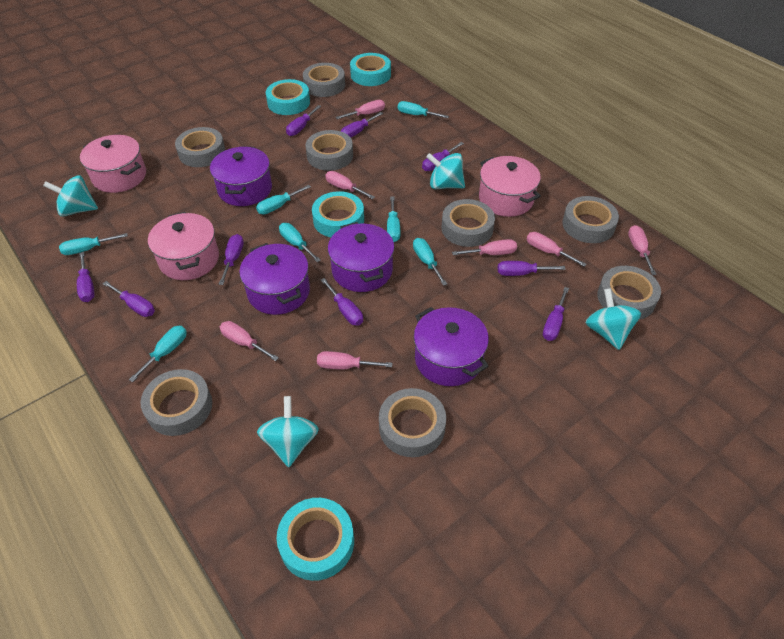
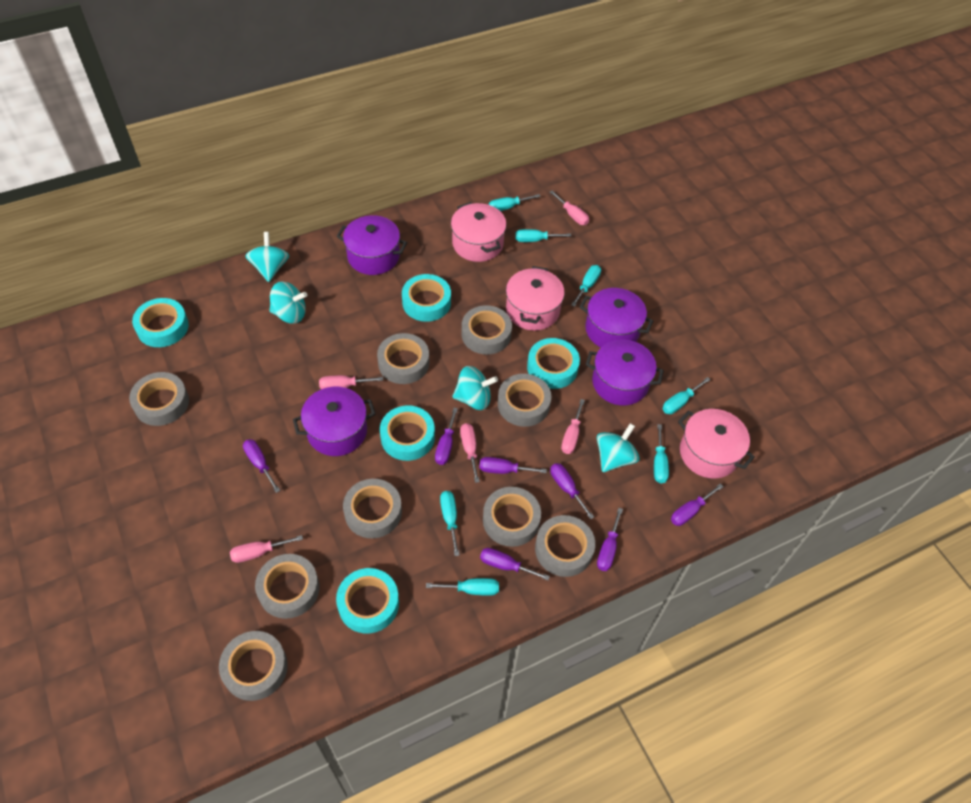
grey tape: [141,369,212,436] [175,127,225,167] [303,63,345,97] [306,130,353,171] [379,388,446,457] [442,199,495,247] [562,196,619,243] [597,266,661,320] = 8 -> [129,372,189,426] [219,631,288,701] [255,554,319,619] [343,479,402,538] [377,333,429,384] [462,305,512,354] [483,487,541,547] [498,374,551,427] [535,515,595,577] = 9
pink screwdriver: [220,321,279,361] [317,351,393,369] [325,171,375,199] [335,100,385,119] [452,239,517,255] [527,232,587,267] [628,225,656,275] = 7 -> [230,535,303,563] [319,375,383,389] [460,423,480,483] [550,191,589,225] [561,399,585,454] = 5
purple screwdriver: [77,252,95,302] [103,281,155,317] [219,234,244,285] [286,105,321,136] [321,278,363,326] [341,112,383,138] [422,142,464,171] [498,261,565,276] [543,287,569,341] = 9 -> [243,439,280,493] [435,408,458,465] [479,457,547,474] [480,548,550,580] [550,463,594,519] [597,508,623,571] [671,483,724,526] = 7
turquoise tape: [266,79,310,115] [277,498,354,581] [312,191,364,237] [350,53,391,86] = 4 -> [132,298,189,347] [336,568,399,633] [380,406,435,461] [402,274,451,322] [527,338,580,389] = 5

